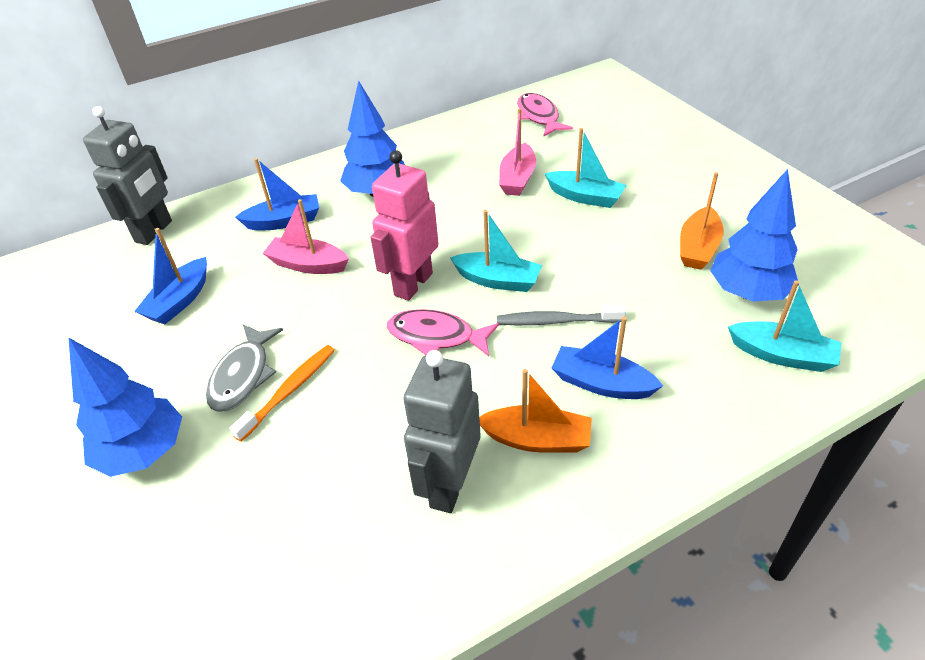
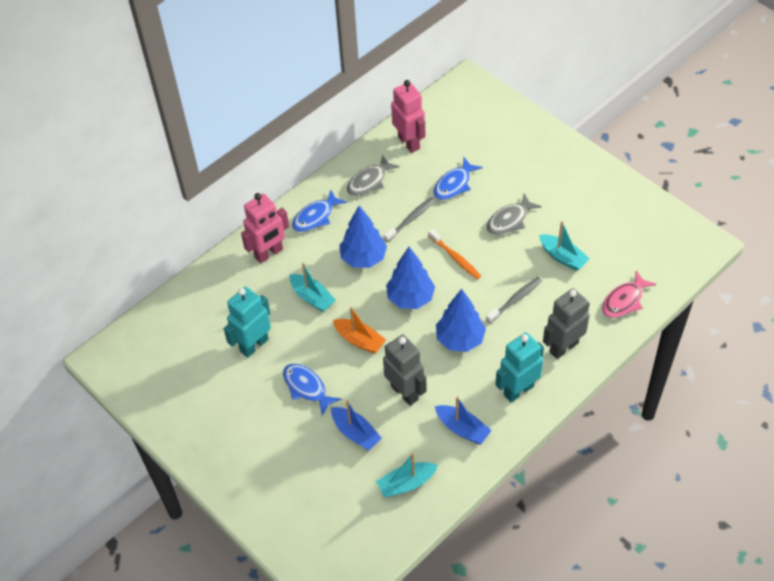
blue boat: [134,228,207,324] [235,158,319,230] [552,317,663,399] = 3 -> [331,400,382,450] [435,396,492,444] = 2
blue fish: none = 0 -> [283,364,342,415] [292,190,347,232] [434,158,483,200] = 3
grey fish: [206,324,283,412] = 1 -> [347,155,399,196] [487,193,541,235] = 2
grey toothbrush: [497,305,626,325] = 1 -> [384,197,435,242] [486,277,542,323] = 2
orange boat: [479,369,592,453] [680,172,724,270] = 2 -> [333,307,386,353] = 1
pink boat: [262,199,349,274] [499,108,536,196] = 2 -> none = 0
pink fish: [387,309,499,356] [517,93,573,137] = 2 -> [602,271,656,318] = 1
pink robot: [370,150,439,301] = 1 -> [241,193,289,263] [391,80,425,153] = 2
turquoise robot: none = 0 -> [224,287,271,358] [495,332,544,402] = 2

